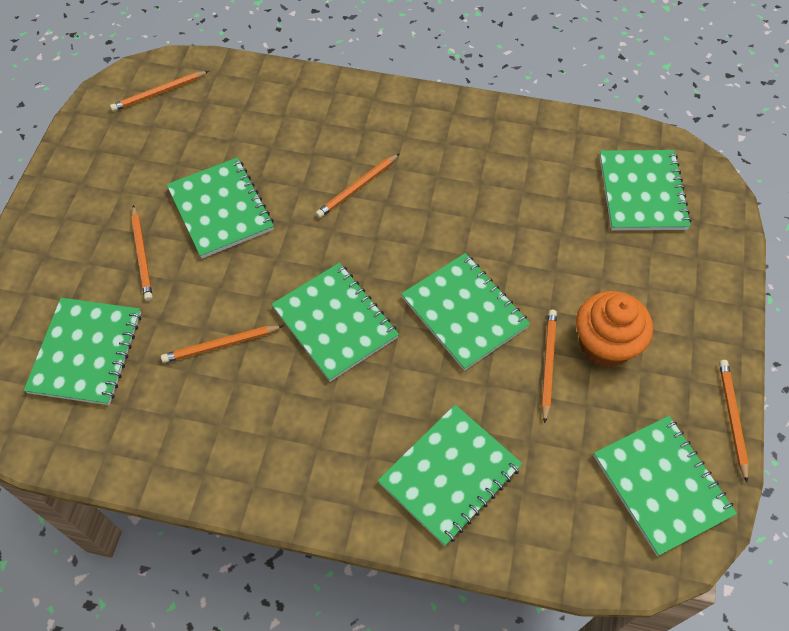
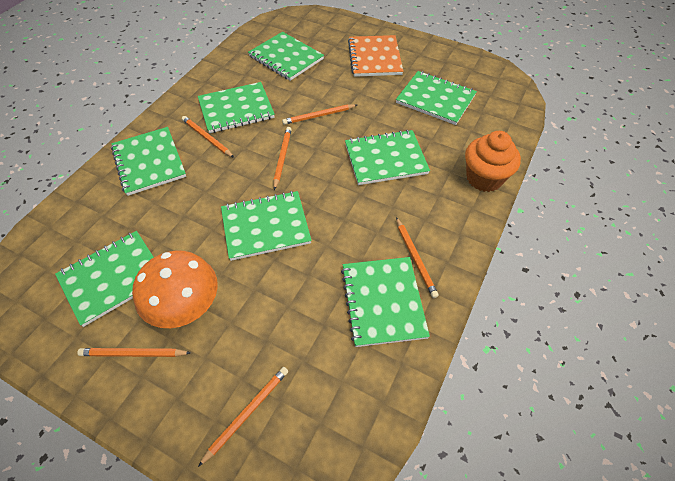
green notebook: [24,298,141,405] [166,157,274,258] [271,263,399,382] [377,405,523,546] [401,253,530,371] [593,416,737,556] [599,150,691,230] = 7 -> [55,231,154,327] [111,127,186,196] [198,82,275,133] [221,191,312,261] [248,32,324,81] [341,257,430,347] [345,130,430,185] [396,71,477,125] = 8
orange mushroom: none = 0 -> [132,250,218,328] = 1
orange notebook: none = 0 -> [348,35,403,77] = 1

